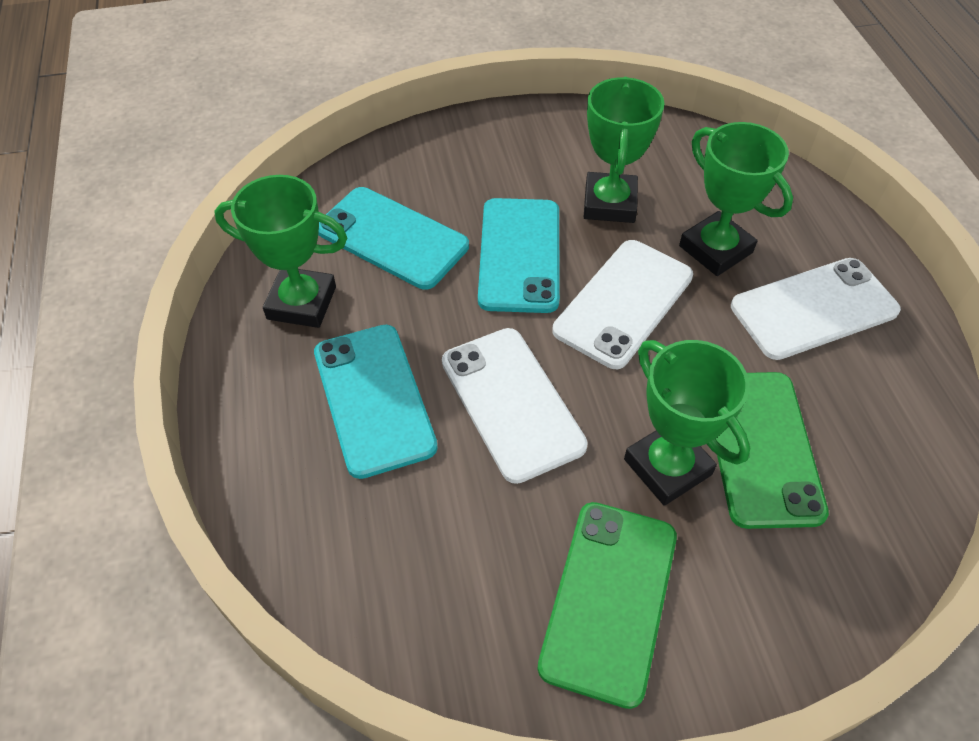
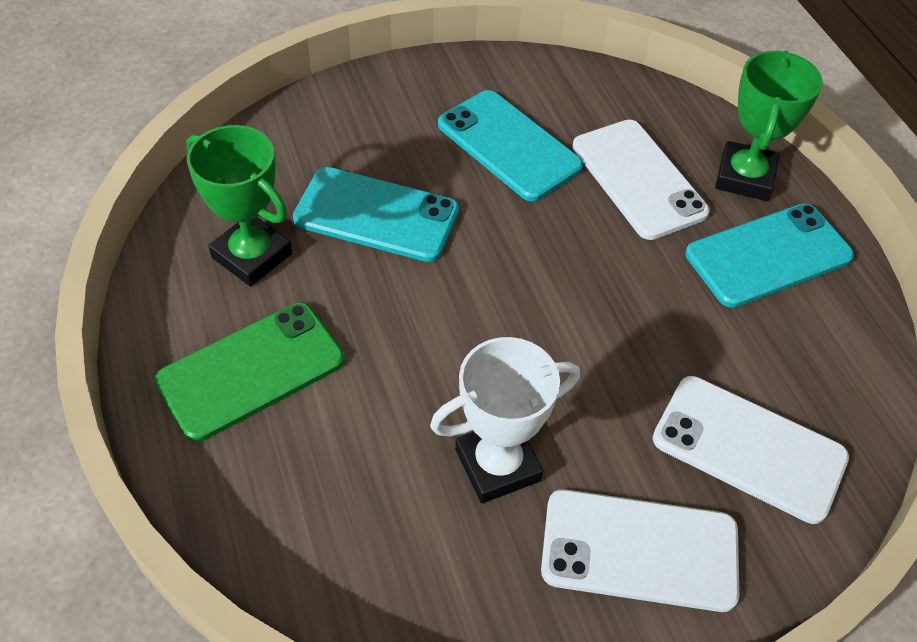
green phone: [537,502,677,709] [716,372,829,529] = 2 -> [154,302,344,442] = 1
green trophy: [214,175,347,328] [584,77,665,223] [624,340,750,506] [679,122,793,276] = 4 -> [186,125,292,287] [715,51,823,201] = 2
white trophy: none = 0 -> [430,337,580,503] = 1

